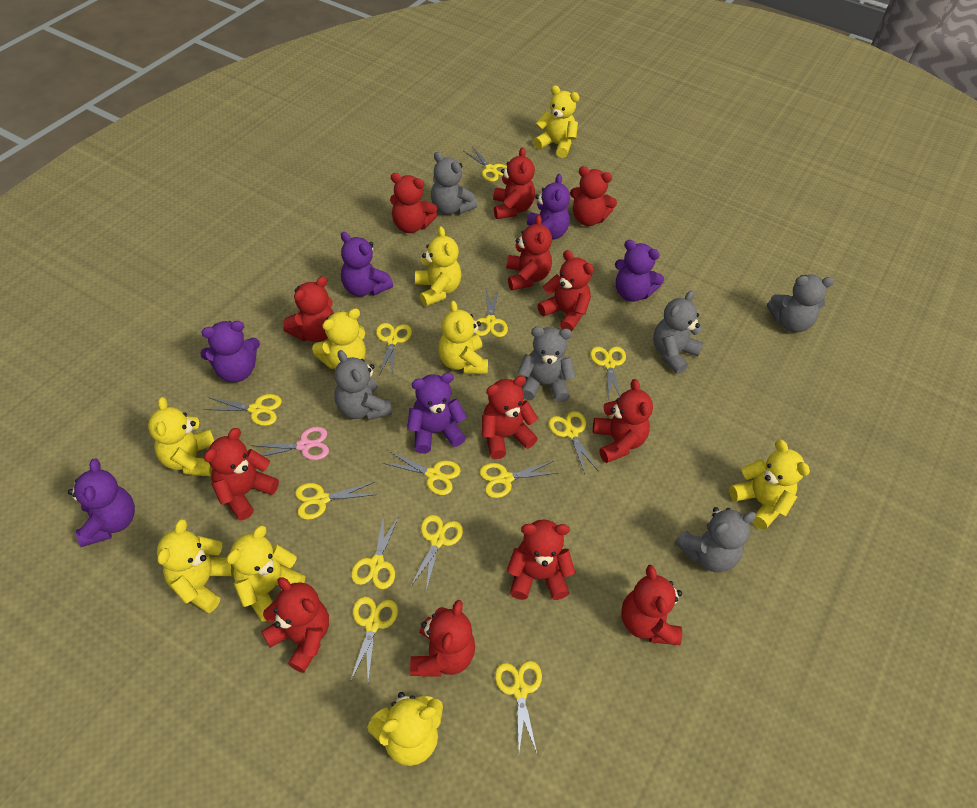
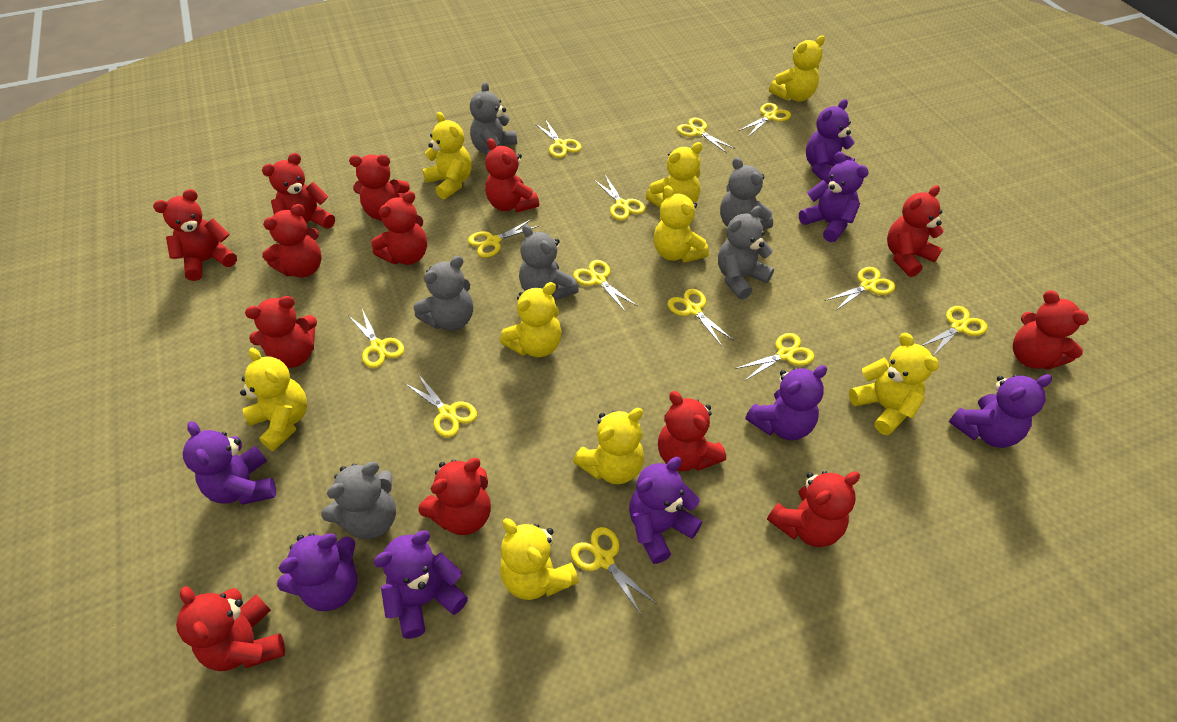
pink scissors: [250,427,329,460] = 1 -> none = 0
purple teddy bear: [68,458,135,547] [200,321,260,382] [341,232,393,296] [407,373,467,454] [527,174,570,240] [615,240,664,302] = 6 -> [183,421,276,505] [277,533,357,611] [373,530,468,639] [629,457,702,564] [745,365,827,440] [799,152,869,242] [806,99,855,185] [949,374,1052,448] = 8

